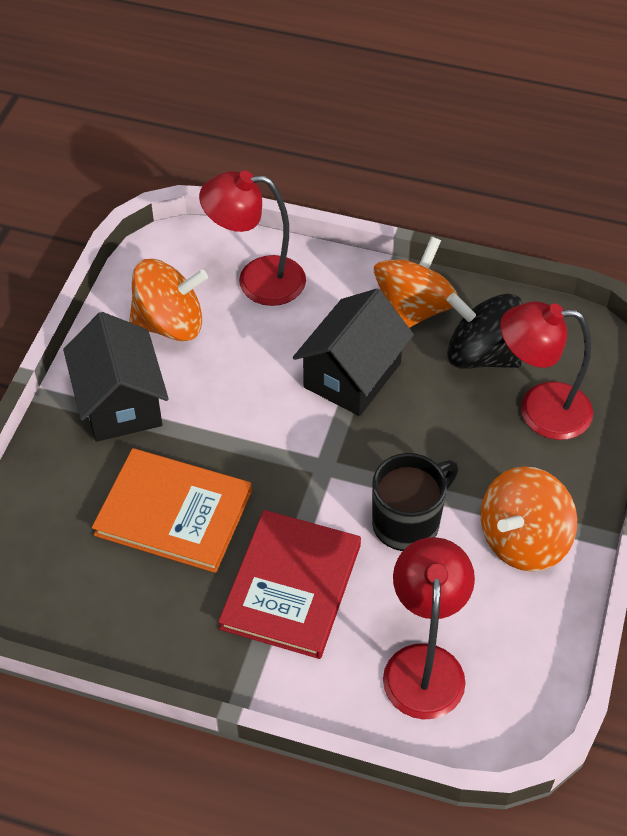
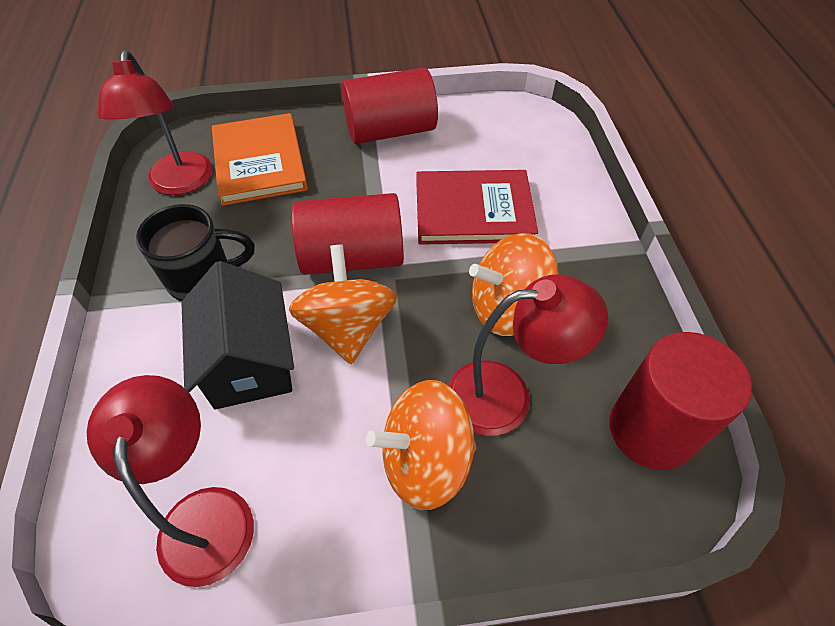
black house: [63,312,169,442] [293,289,414,416] = 2 -> [182,261,294,409] = 1
black spinning top: [447,293,523,369] = 1 -> none = 0
red cylinder: none = 0 -> [292,193,404,275] [341,67,438,144] [609,332,752,470] = 3

